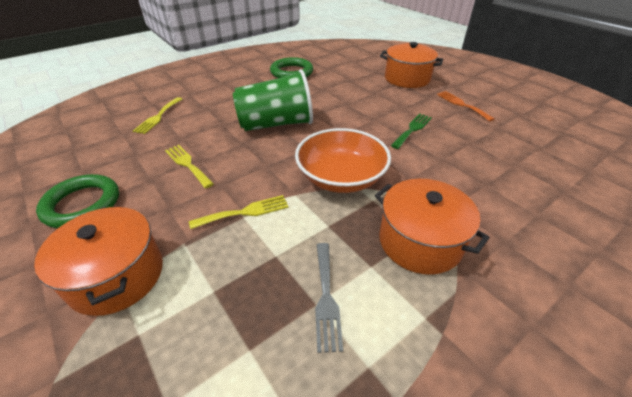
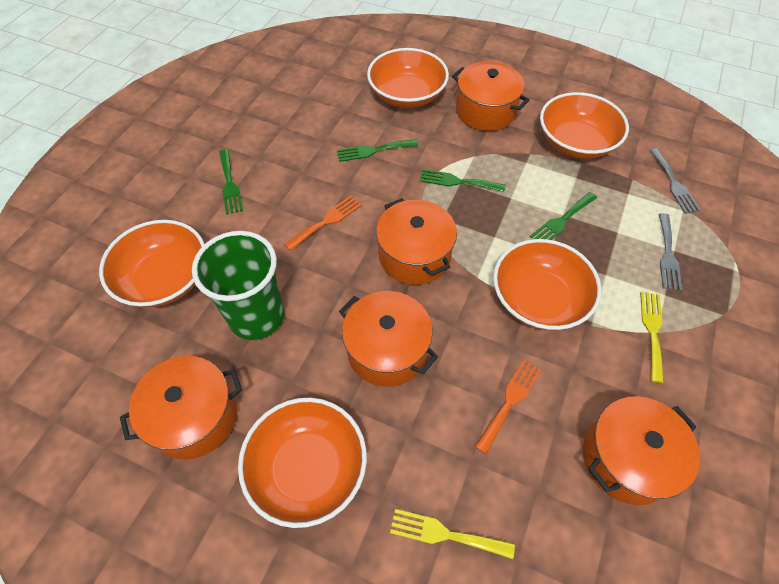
green fork: [391,114,432,149] = 1 -> [220,149,243,215] [337,139,418,162] [420,169,506,192] [530,192,597,240] = 4
green ring: [36,174,119,228] [270,57,313,78] = 2 -> none = 0
grey fork: [315,243,343,353] = 1 -> [650,148,701,214] [659,213,682,291] = 2
orange bowl: [295,128,391,193] = 1 -> [99,220,205,308] [238,398,367,528] [367,48,449,108] [493,239,601,330] [540,92,629,159] = 5
orange fork: [437,91,495,122] = 1 -> [284,196,362,251] [475,360,541,454] = 2
orange pot: [34,207,163,316] [375,179,490,275] [380,42,443,88] = 3 -> [120,356,242,460] [339,291,438,387] [376,198,457,285] [452,61,530,131] [583,396,700,505] = 5
yellow fork: [133,97,182,134] [165,145,214,188] [189,195,289,229] = 3 -> [390,509,515,559] [640,292,664,383] = 2

